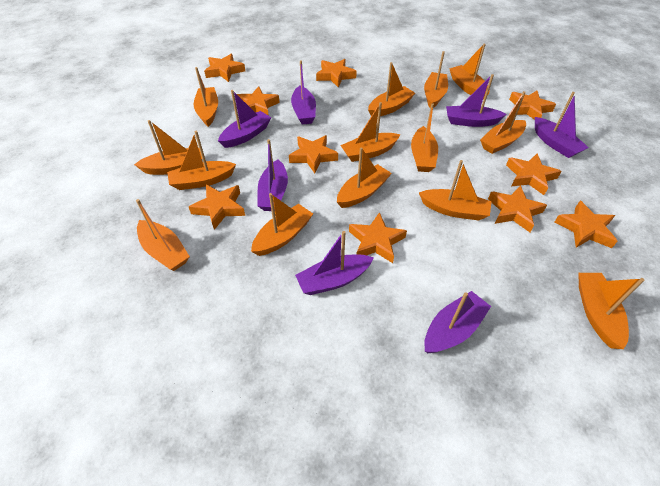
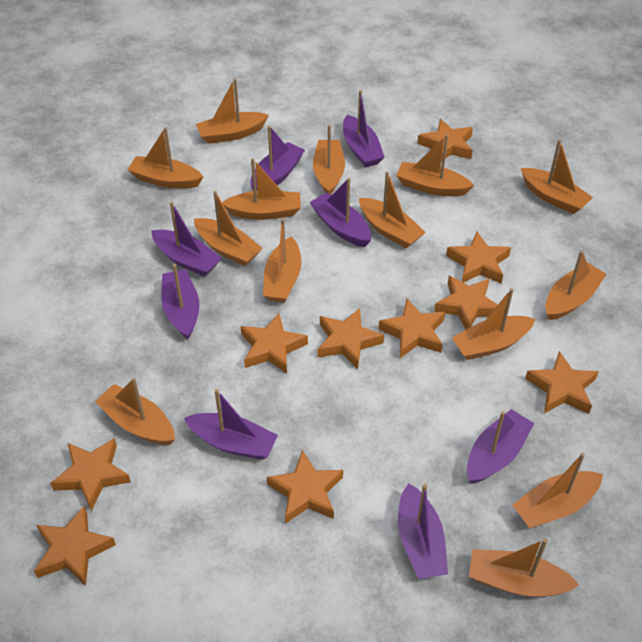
purple boat: [218,90,271,148] [258,139,288,211] [291,60,316,125] [295,231,374,295] [424,291,491,353] [446,74,507,127] [535,92,589,158] = 7 -> [151,202,222,277] [161,264,199,339] [184,389,278,460] [250,126,305,191] [310,178,371,247] [343,90,384,168] [398,483,448,579] [467,409,534,484] = 8

